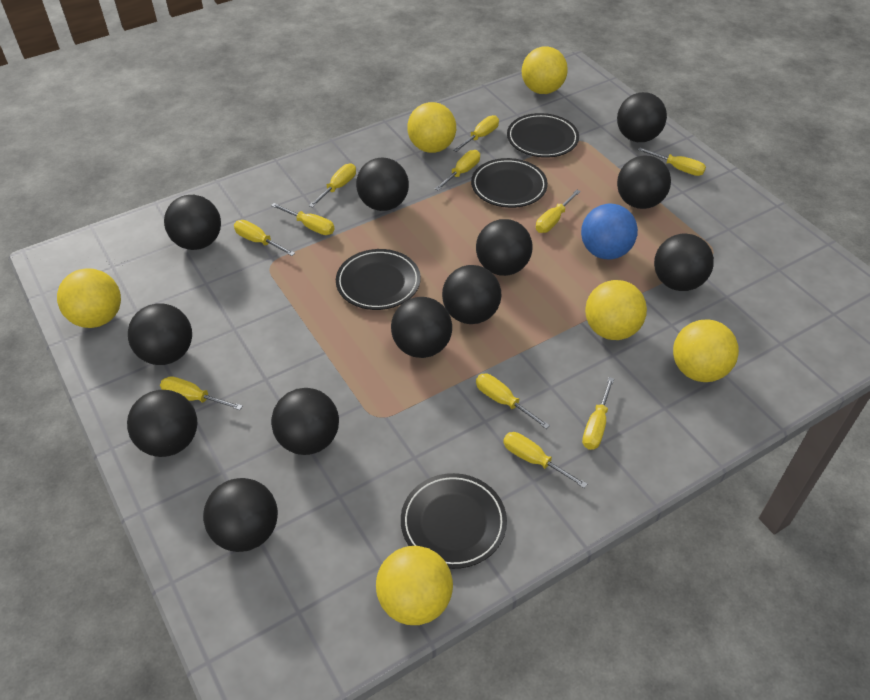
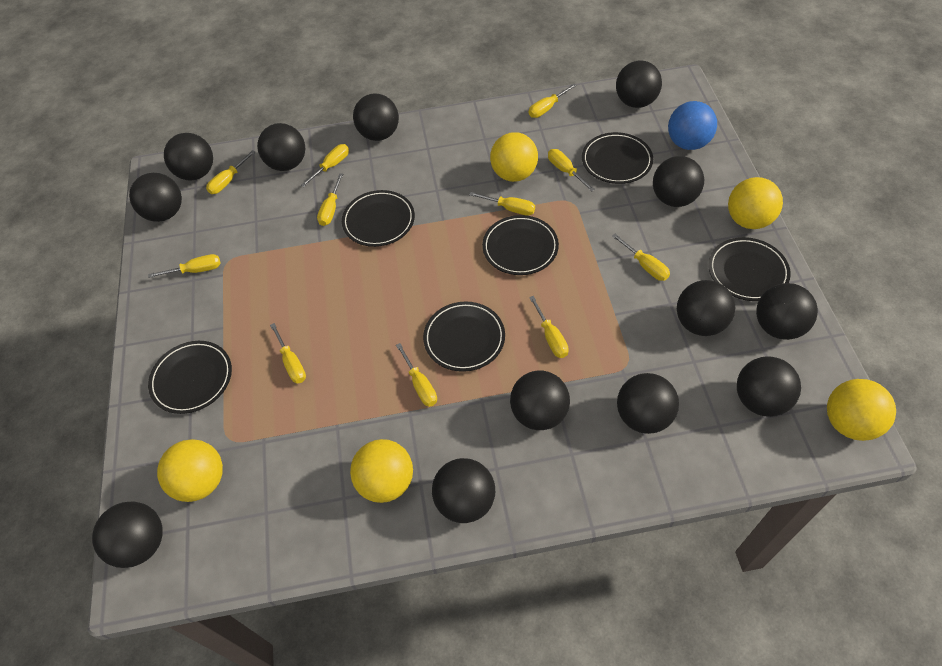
black ball: [127,390,197,457] [128,303,192,365] [164,195,221,250] [203,478,278,552] [271,388,339,455] [356,158,409,211] [391,297,452,358] [442,265,501,324] [476,219,533,276] [617,92,667,142] [617,155,671,209] [654,234,714,291] = 12 -> [92,501,163,568] [129,173,182,222] [164,133,213,181] [257,123,305,171] [353,93,399,141] [432,458,495,523] [510,370,570,430] [616,60,662,108] [617,373,679,434] [653,156,704,207] [677,280,735,336] [737,356,801,417] [756,283,818,340] = 13
black plate: [336,249,421,310] [401,473,507,569] [471,158,548,208] [507,113,579,158] = 4 -> [148,341,232,414] [342,190,415,247] [423,302,505,372] [482,215,559,275] [582,132,653,184] [708,237,791,301] = 6
yellow ball: [57,268,121,328] [376,546,453,625] [407,102,456,153] [522,46,568,94] [585,280,647,340] [673,320,739,382] = 6 -> [157,439,223,502] [350,439,413,503] [490,132,538,182] [728,177,783,229] [827,379,896,441] = 5

